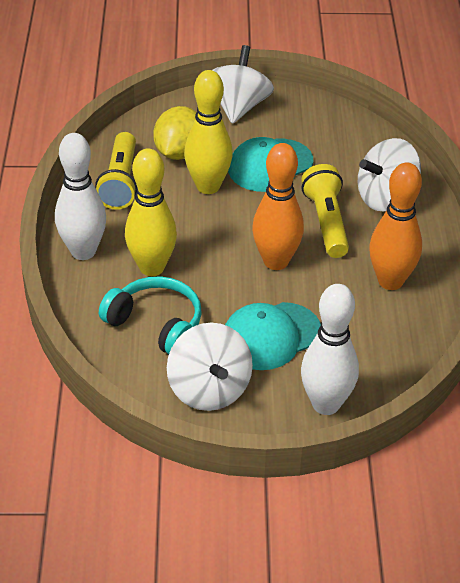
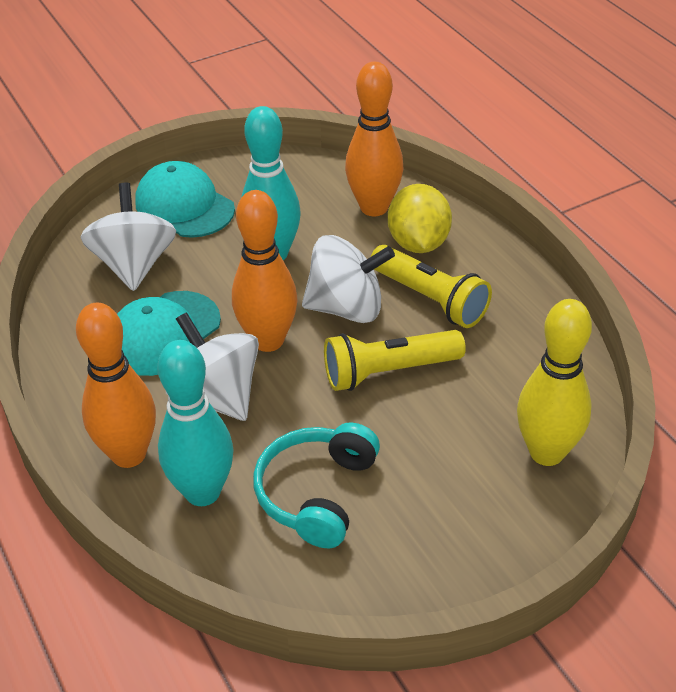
orange bowling pin: [252,143,304,270] [369,162,422,290] = 2 -> [76,303,156,468] [232,190,298,352] [345,62,403,216] = 3
turquoise bowling pin: none = 0 -> [157,340,234,506] [241,106,301,260] = 2
white bowling pin: [55,133,106,260] [301,284,359,415] = 2 -> none = 0
yellow bowling pin: [125,148,177,276] [184,70,233,194] = 2 -> [517,299,592,466] = 1

